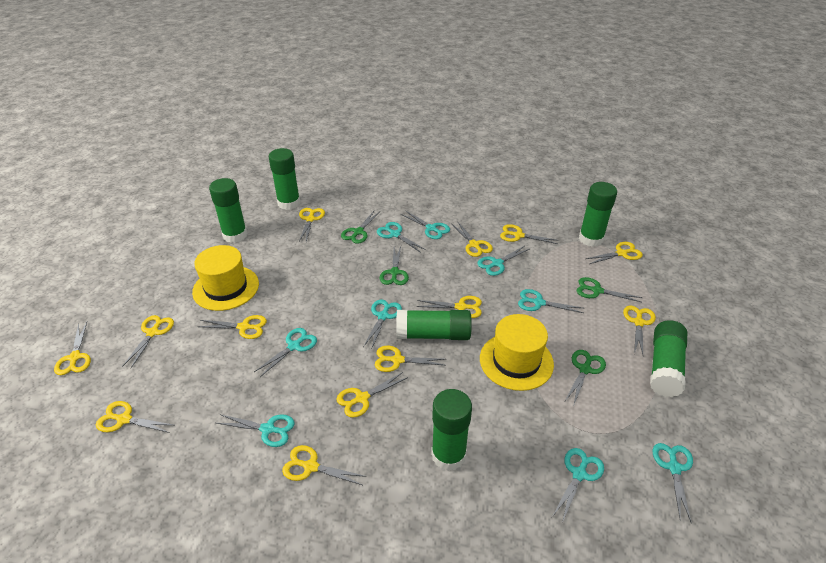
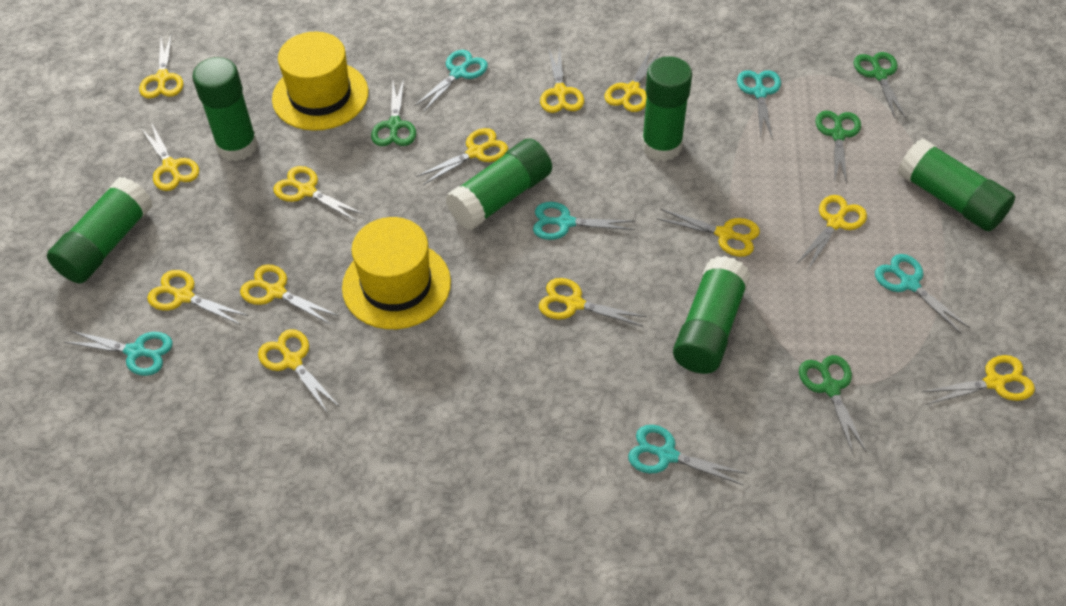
turquoise scissors: [216,414,295,447] [254,328,317,377] [363,300,402,350] [377,222,426,253] [401,210,450,239] [477,246,529,276] [518,289,583,313] [552,448,604,523] [653,443,693,523] = 9 -> [64,330,173,376] [414,50,488,112] [533,202,635,240] [628,425,747,485] [737,70,781,139] [875,254,970,334] = 6

